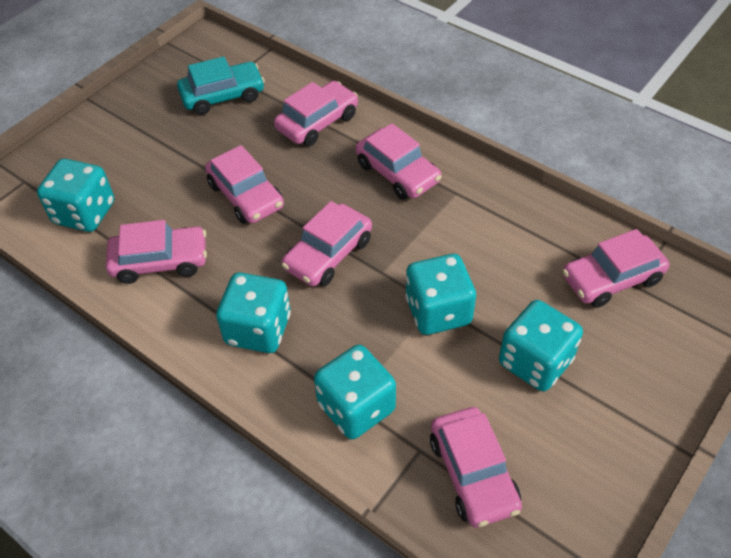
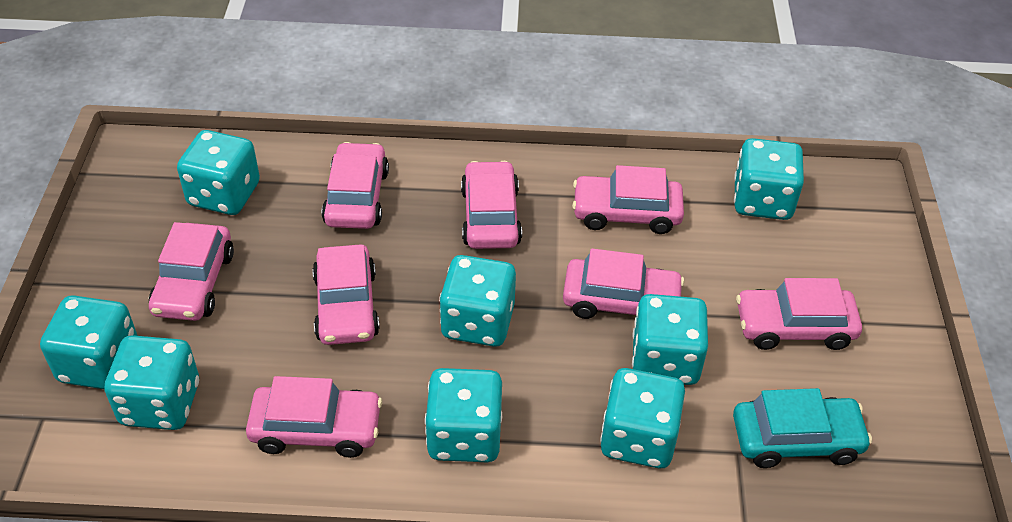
pink car: [106,220,207,284] [205,145,284,224] [274,81,358,146] [282,201,372,286] [356,123,441,200] [430,407,522,527] [562,229,669,308] = 7 -> [149,222,234,321] [246,376,382,458] [312,244,380,345] [322,142,389,229] [461,161,522,249] [563,248,684,319] [572,165,684,234] [736,278,862,350] = 8
turquoise dice: [37,159,114,232] [216,273,291,353] [314,345,396,439] [405,254,476,335] [499,300,583,391] = 5 -> [40,295,138,389] [104,335,199,430] [177,130,260,215] [425,368,502,462] [439,255,516,347] [600,368,685,468] [632,294,708,385] [734,138,804,220] = 8

